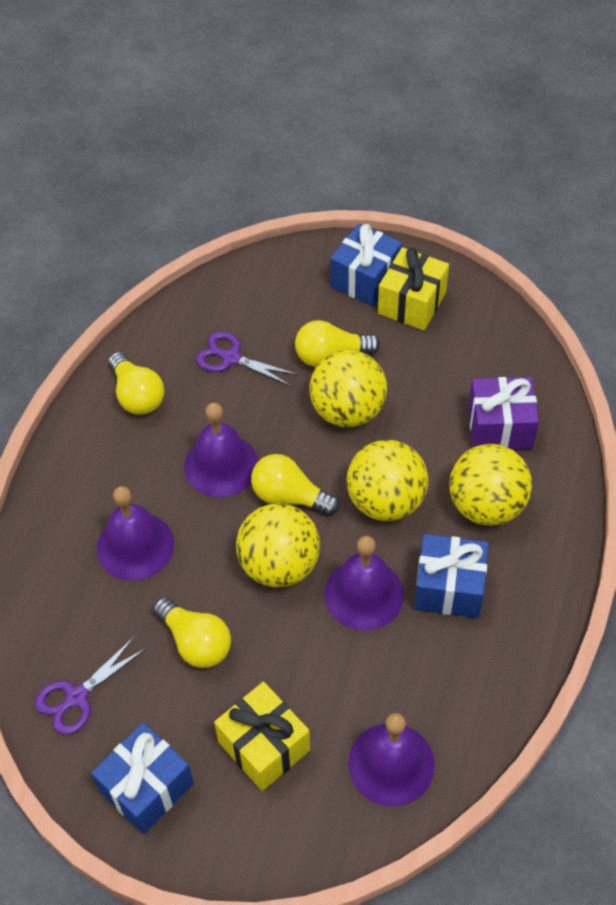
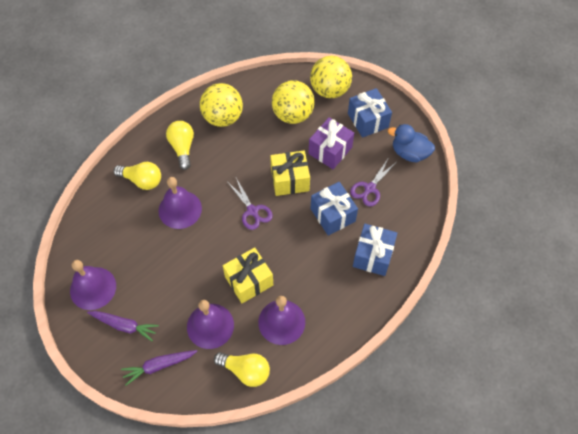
blue duck: none = 0 -> [388,124,435,162] = 1
purple carrot: none = 0 -> [87,311,159,341] [121,350,197,386] = 2
yellow ball: [236,503,320,587] [310,350,387,427] [347,440,428,521] [449,444,532,526] = 4 -> [200,83,243,127] [272,80,314,124] [310,56,352,98] = 3
yellow light bulb: [109,352,164,415] [153,597,231,668] [251,454,340,516] [295,320,380,367] = 4 -> [114,162,161,190] [166,121,194,170] [214,352,270,387] = 3

